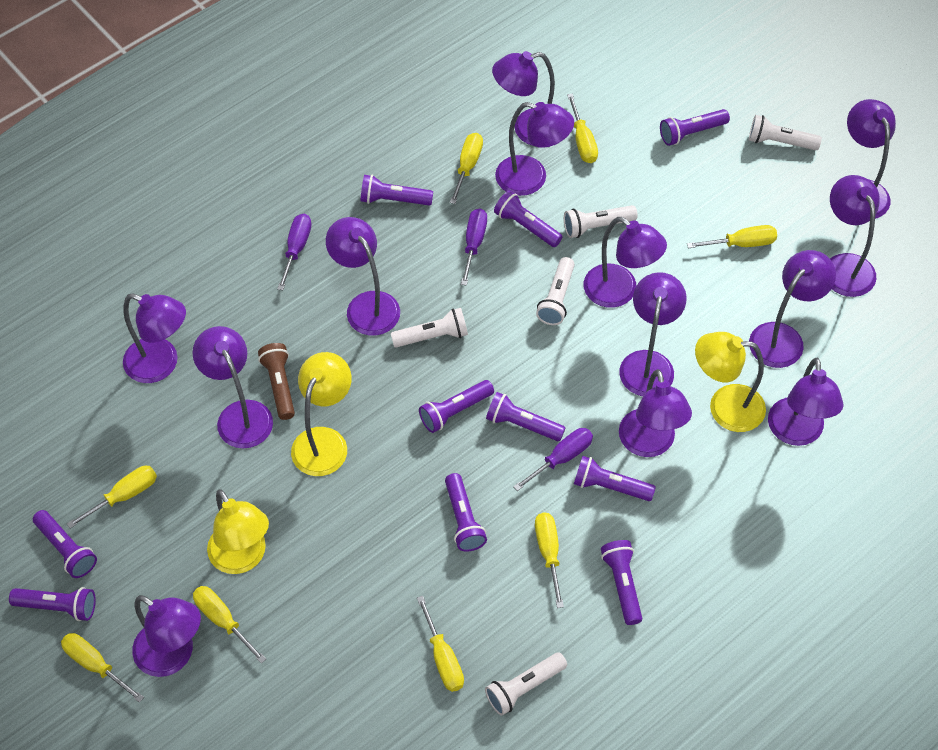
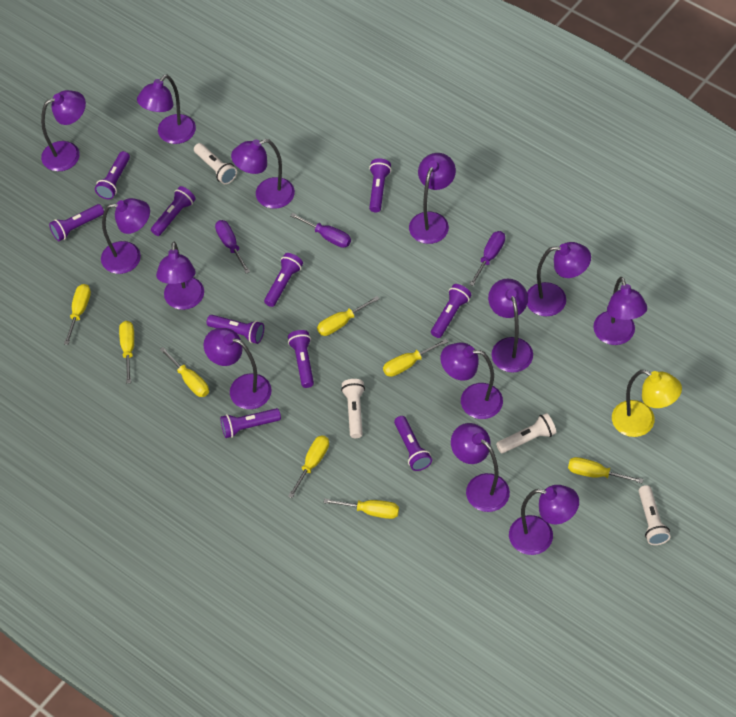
brown flashlight: [258,343,295,420] = 1 -> none = 0
white flashlight: [391,308,468,347] [485,652,567,716] [536,257,575,325] [564,205,638,238] [749,115,822,150] = 5 -> [194,143,237,184] [341,379,365,438] [496,413,556,453] [639,485,670,545] = 4
yellow lamp: [207,489,269,574] [291,352,352,476] [695,332,766,432] = 3 -> [612,370,682,437] = 1

